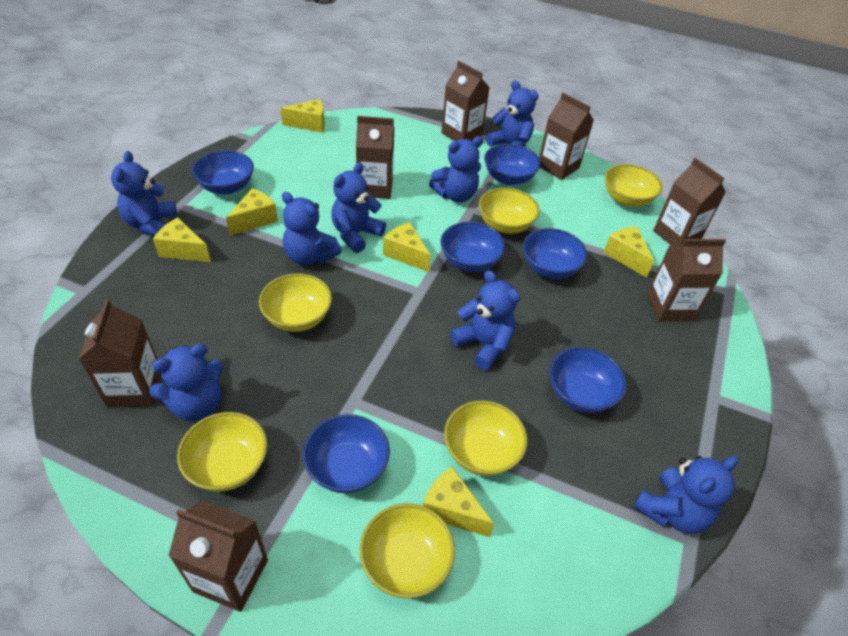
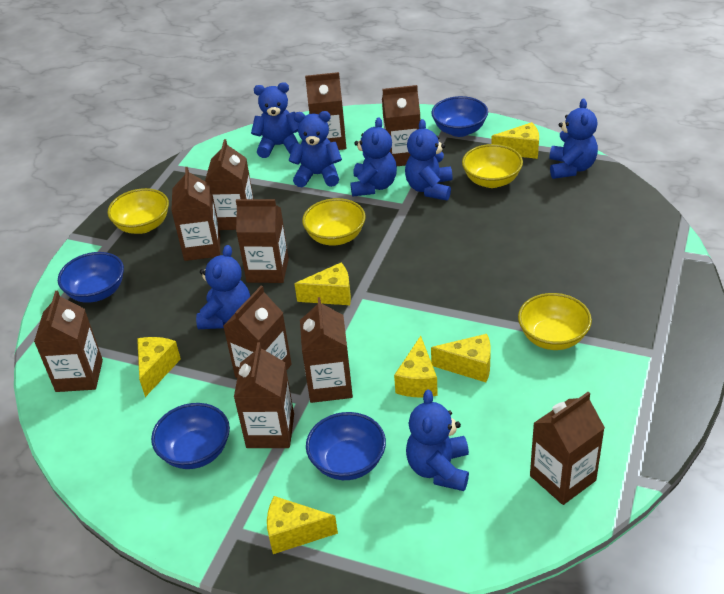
blue bowl: [192,150,254,194] [303,414,390,493] [441,222,505,272] [484,144,540,185] [523,228,587,279] [549,347,627,413] = 6 -> [58,252,124,303] [151,403,230,469] [306,412,386,480] [431,96,488,137] = 4
blue teddy bear: [111,151,177,236] [149,344,223,422] [282,192,342,265] [331,163,386,253] [429,136,483,202] [450,270,520,370] [486,80,539,147] [633,456,738,534] = 8 -> [196,245,250,329] [251,82,299,158] [289,111,342,187] [350,118,397,197] [405,119,453,200] [406,389,469,491] [549,99,598,179] = 7
brown carton: [79,299,161,408] [168,501,268,612] [356,116,394,199] [441,61,490,141] [539,93,594,180] [647,239,726,322] [653,158,726,245] = 7 -> [34,291,103,392] [171,167,220,261] [205,139,254,230] [223,286,292,378] [234,342,294,448] [236,199,289,283] [300,297,353,403] [305,72,346,150] [382,85,420,166] [530,392,605,505] = 10
yellow bowl: [177,412,268,492] [259,273,332,332] [360,503,455,599] [444,400,527,476] [479,188,540,234] [605,164,663,207] = 6 -> [108,188,169,234] [302,198,366,246] [462,144,523,188] [518,293,592,350] = 4

